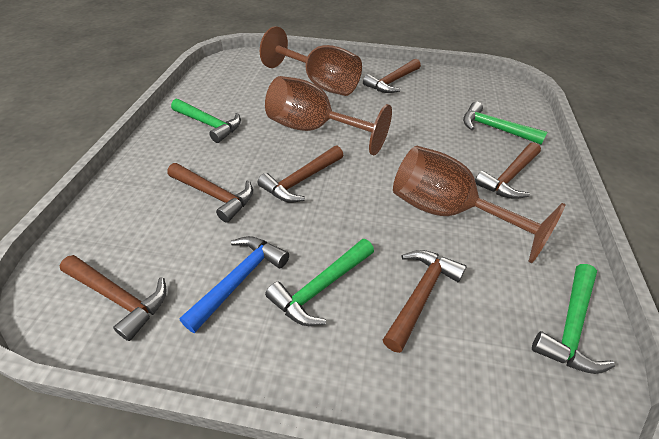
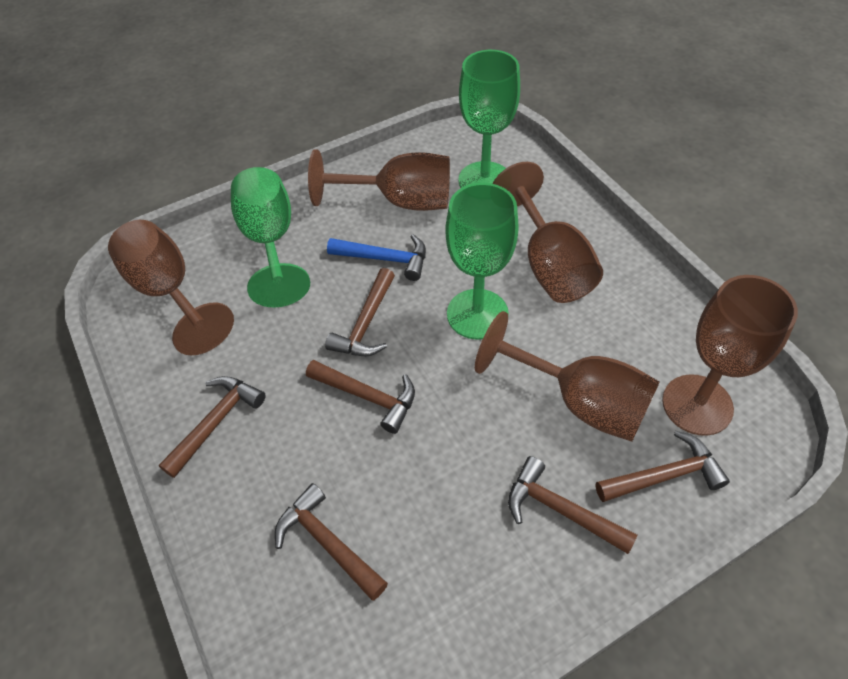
brown goblet: [260,26,362,96] [265,76,392,155] [393,146,566,263] = 3 -> [108,220,234,355] [308,149,450,211] [475,311,660,442] [492,162,603,303] [662,275,798,436] = 5
green goblet: none = 0 -> [231,167,310,308] [445,183,519,340] [458,50,520,188] = 3
green hammer: [171,99,241,143] [265,239,374,326] [463,102,547,145] [532,264,615,374] = 4 -> none = 0

